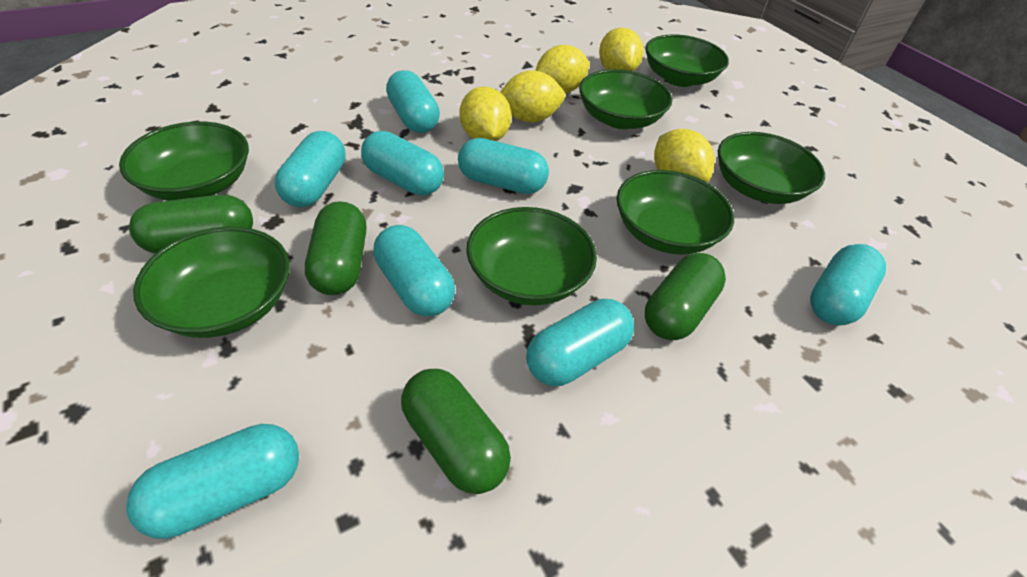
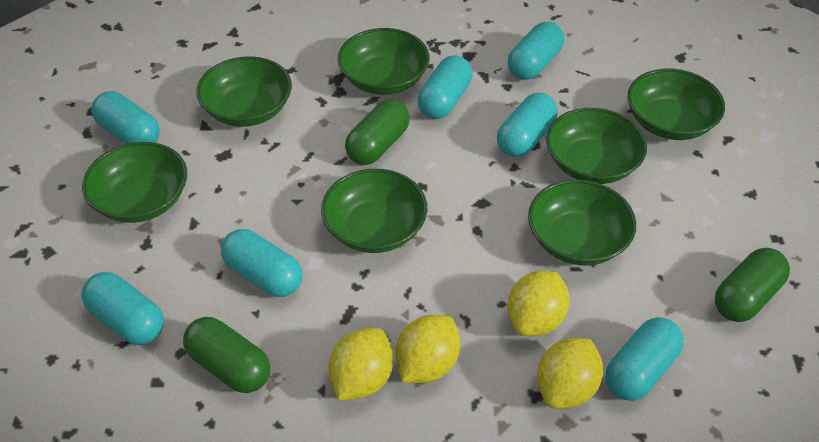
green capsule: [129,195,253,254] [305,201,366,295] [401,369,511,494] [645,253,726,340] = 4 -> [183,317,270,393] [345,100,410,165] [715,248,790,322] = 3
turquoise capsule: [126,424,299,539] [275,131,345,207] [361,131,444,196] [373,225,455,317] [386,70,440,133] [458,138,549,194] [526,299,634,386] [810,244,886,326] = 8 -> [81,272,164,345] [91,91,160,144] [221,229,303,297] [418,55,472,119] [497,93,558,157] [508,22,564,80] [605,317,684,401] = 7
yellow lemon: [459,86,511,141] [500,70,565,122] [535,45,590,94] [599,27,643,71] [654,129,715,182] = 5 -> [329,328,393,401] [395,315,460,383] [508,270,569,336] [537,338,603,409] = 4

